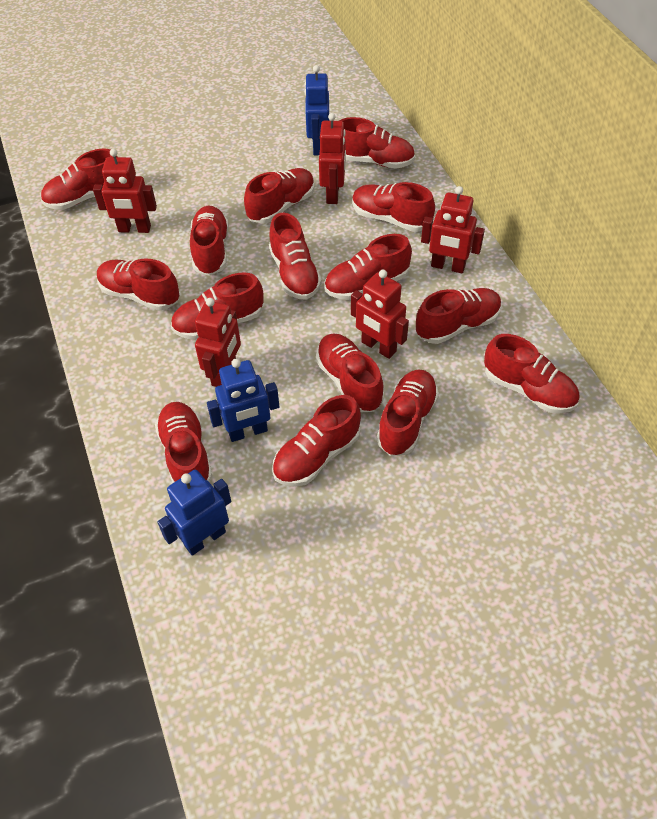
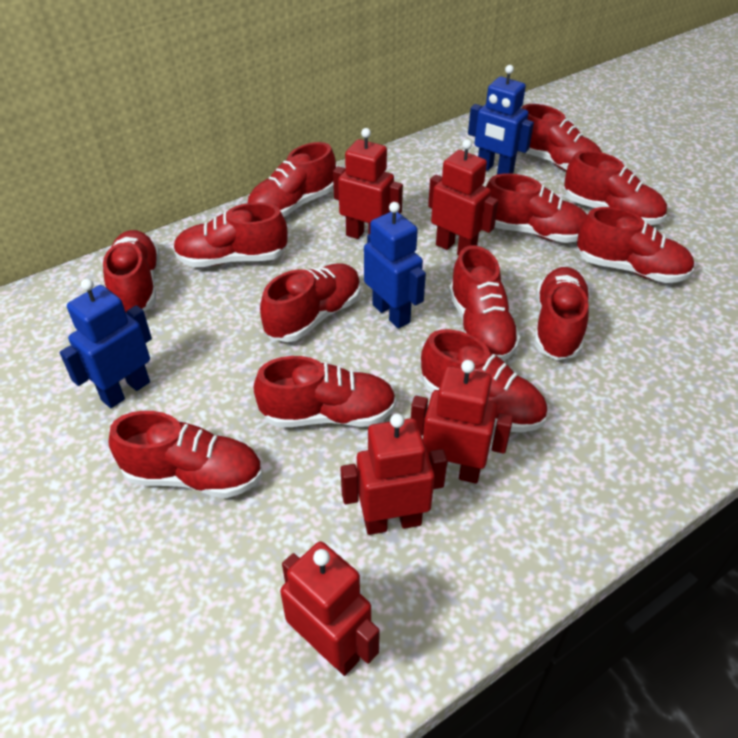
red shoe: [41,148,117,210] [97,258,179,311] [155,402,213,483] [171,272,264,340] [190,206,229,276] [244,168,314,224] [269,213,322,300] [272,395,361,487] [316,334,384,412] [324,234,412,300] [339,117,415,169] [352,182,435,232] [377,370,439,456] [416,288,502,344] [484,334,579,413] = 15 -> [103,230,160,313] [109,411,262,498] [173,203,287,267] [247,142,336,217] [253,356,396,427] [260,263,361,342] [421,329,547,433] [449,245,521,361] [486,173,587,243] [522,104,602,171] [535,267,590,360] [564,151,667,225] [577,207,694,283] = 13

